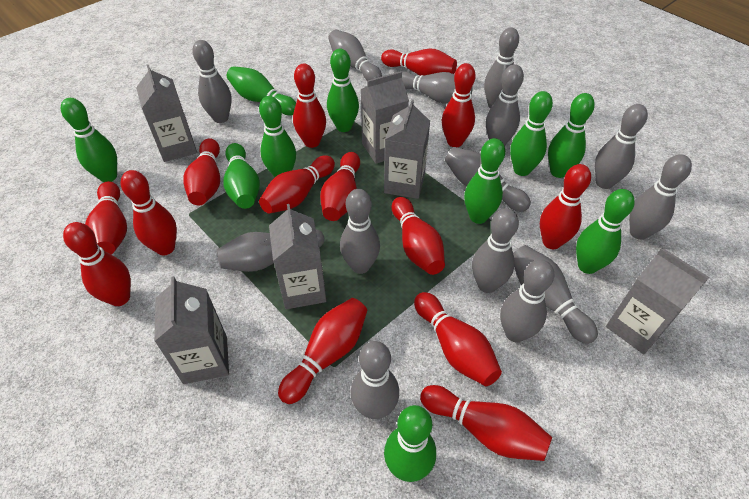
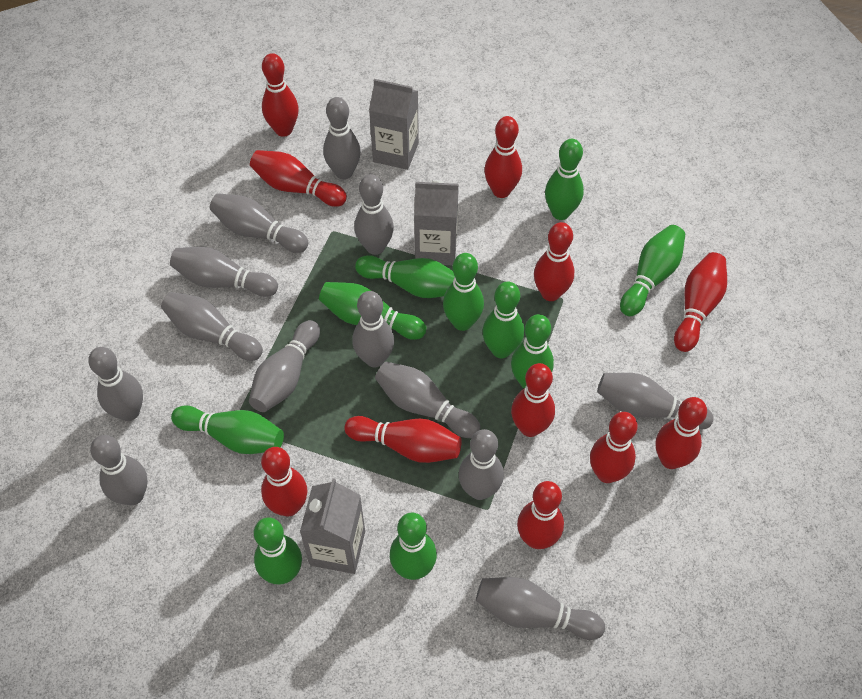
grey bowling pin: [192,40,232,123] [216,229,324,272] [328,30,382,80] [340,189,380,274] [351,341,399,419] [402,71,473,104] [445,147,531,212] [472,208,519,293] [484,27,519,109] [486,64,524,146] [500,259,555,342] [513,245,598,344] [595,104,648,189] [629,154,692,240] = 14 -> [88,347,143,421] [90,435,148,505] [161,292,263,361] [170,247,278,297] [210,193,309,253] [249,320,320,412] [323,97,361,179] [352,291,394,367] [354,174,394,255] [375,362,480,438] [459,429,504,500] [476,577,605,640] [597,373,714,430] = 13
grey carton: [136,65,197,162] [154,276,229,384] [269,204,326,309] [361,71,409,164] [384,99,430,199] [606,248,709,354] = 6 -> [300,478,365,574] [369,79,419,170] [414,180,459,265] = 3
red bowling pin: [63,222,131,306] [85,181,127,254] [121,170,177,255] [183,138,220,206] [259,156,335,214] [278,298,367,404] [293,64,326,148] [320,152,360,221] [381,49,457,76] [392,197,445,275] [414,292,502,386] [420,385,552,461] [442,63,476,147] [540,164,591,249] = 14 -> [250,150,347,207] [261,447,308,517] [262,53,299,137] [344,416,462,463] [484,116,522,198] [511,363,555,437] [517,481,564,549] [534,222,575,301] [590,412,638,483] [656,397,707,469] [674,252,727,352] = 11

